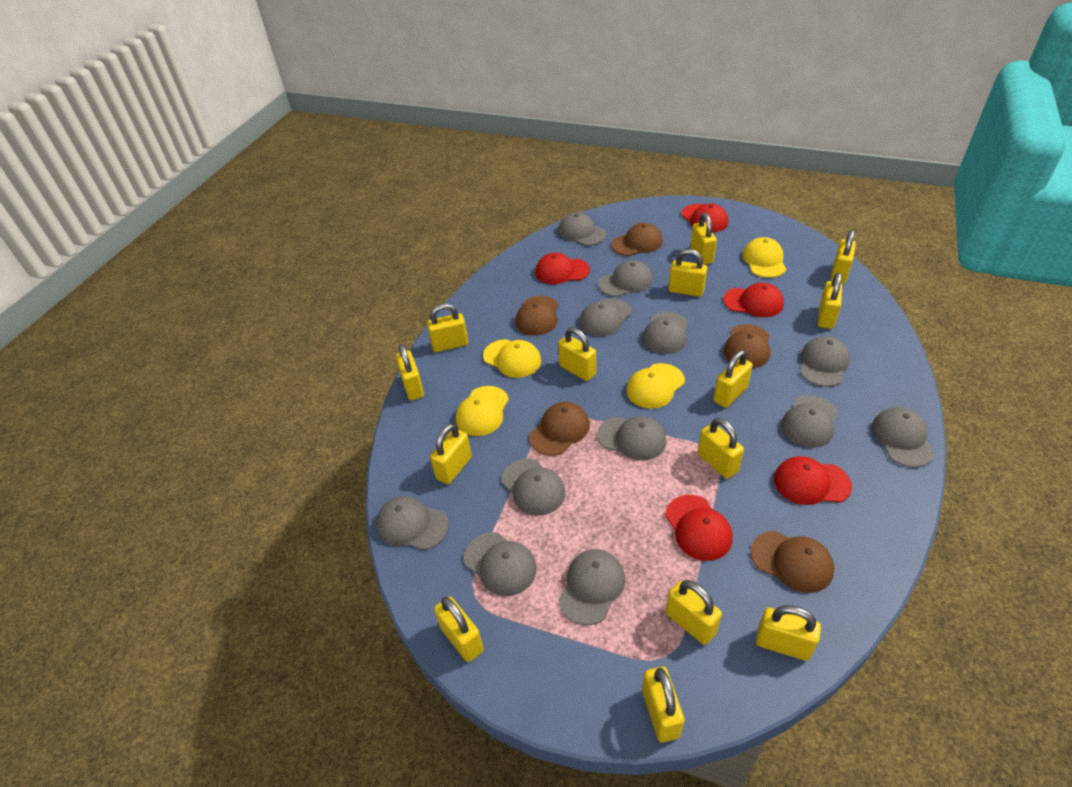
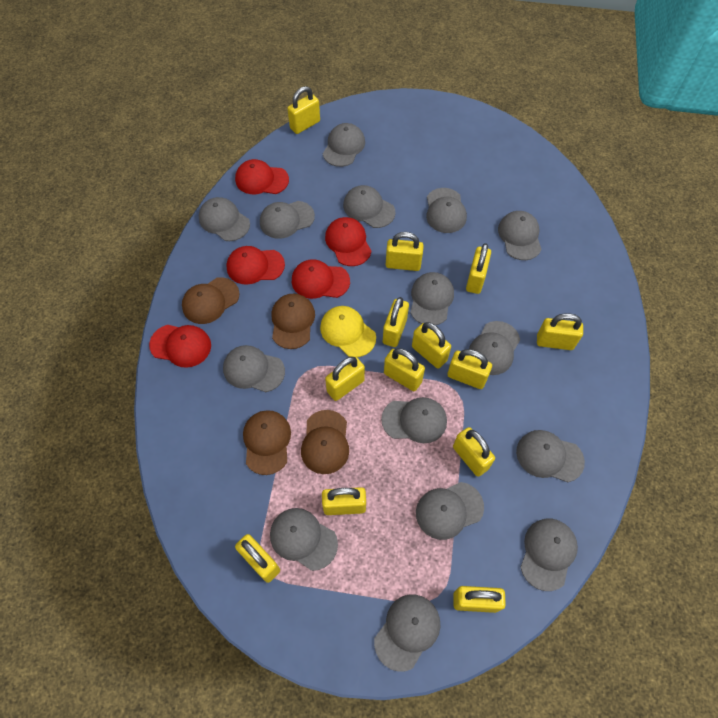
brown cap: [515,296,558,336] [529,402,590,456] [611,223,663,256] [724,324,770,368] [751,531,834,593] = 5 -> [182,277,240,324] [243,410,291,475] [271,294,315,349] [301,410,349,474] = 4
grey cap: [376,496,449,550] [464,532,537,596] [502,458,565,516] [558,212,606,246] [558,549,625,625] [580,298,632,336] [597,416,666,461] [598,260,653,297] [642,312,688,354] [781,395,838,448] [800,336,850,387] [872,407,935,467] = 12 -> [199,197,250,241] [223,345,285,392] [260,201,315,239] [270,508,338,571] [323,123,365,167] [343,185,396,228] [374,594,440,672] [381,397,447,443] [410,272,454,325] [416,482,484,540] [426,188,467,233] [469,321,520,375] [498,211,542,260] [516,430,585,482] [520,519,578,591] = 15
yellow cap: [456,386,509,436] [483,339,541,378] [626,363,685,409] [742,237,786,278] = 4 -> [320,306,376,357] = 1
yellow padlock: [395,344,424,401] [427,304,468,352] [430,423,472,484] [434,596,484,662] [558,327,596,381] [642,666,685,742] [666,580,722,645] [668,249,707,297] [690,213,717,265] [698,418,744,479] [714,350,753,408] [756,605,821,661] [818,272,842,329] [831,230,856,284] = 14 -> [235,534,280,583] [287,86,320,134] [322,487,366,515] [325,357,365,401] [383,297,409,347] [384,348,425,391] [386,232,424,271] [412,322,451,369] [447,349,492,389] [453,427,495,477] [453,586,506,613] [466,243,491,294] [537,313,583,350] = 13

